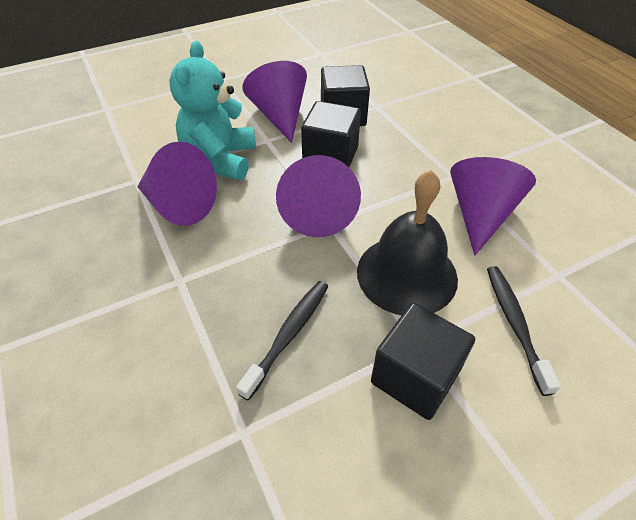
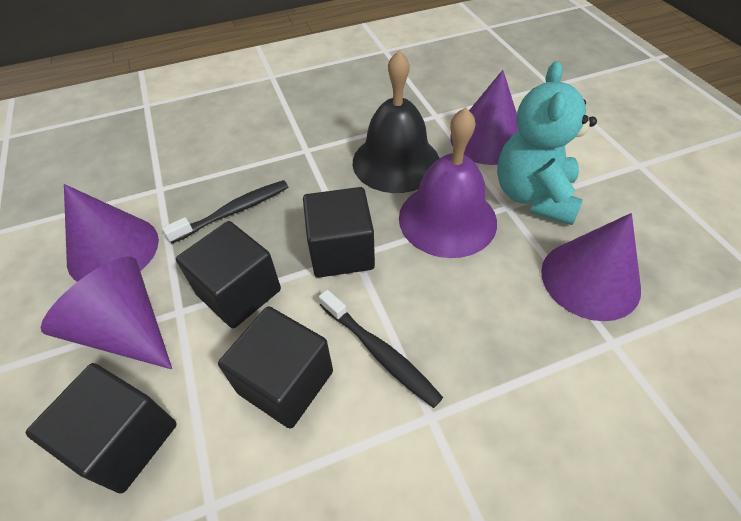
black cube: [301,101,361,167] [321,65,370,126] [371,303,475,420] = 3 -> [26,363,177,494] [176,221,281,328] [218,306,333,429] [303,187,375,278] = 4
purple bell: none = 0 -> [399,107,497,258] = 1

